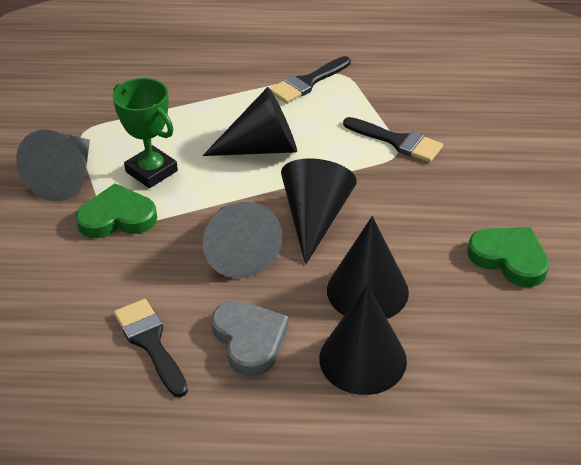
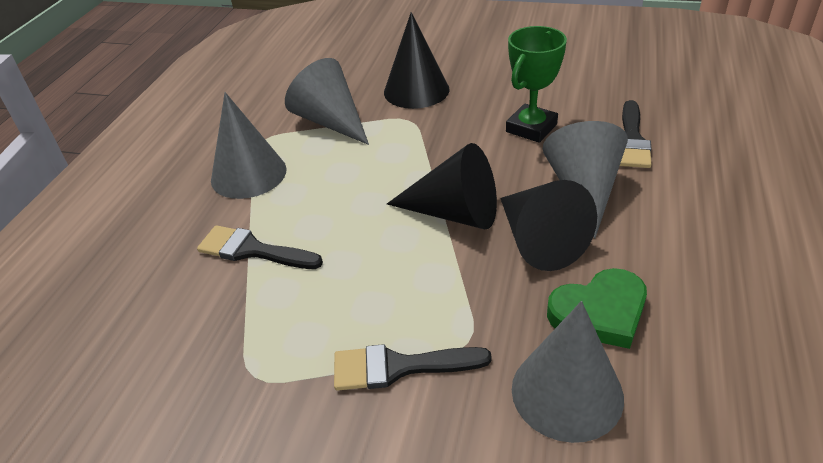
black cone: [203,87,297,156] [281,158,357,265] [319,285,407,395] [327,216,409,319] = 4 -> [384,12,449,109] [387,143,497,229] [500,180,597,271] = 3
green heart: [76,183,157,238] [468,227,549,287] = 2 -> [547,268,647,349] = 1
grey cone: [16,130,90,201] [203,202,282,278] = 2 -> [211,92,287,199] [285,58,369,145] [512,301,624,443] [543,121,628,238] = 4
grey heart: [211,300,289,376] = 1 -> none = 0

